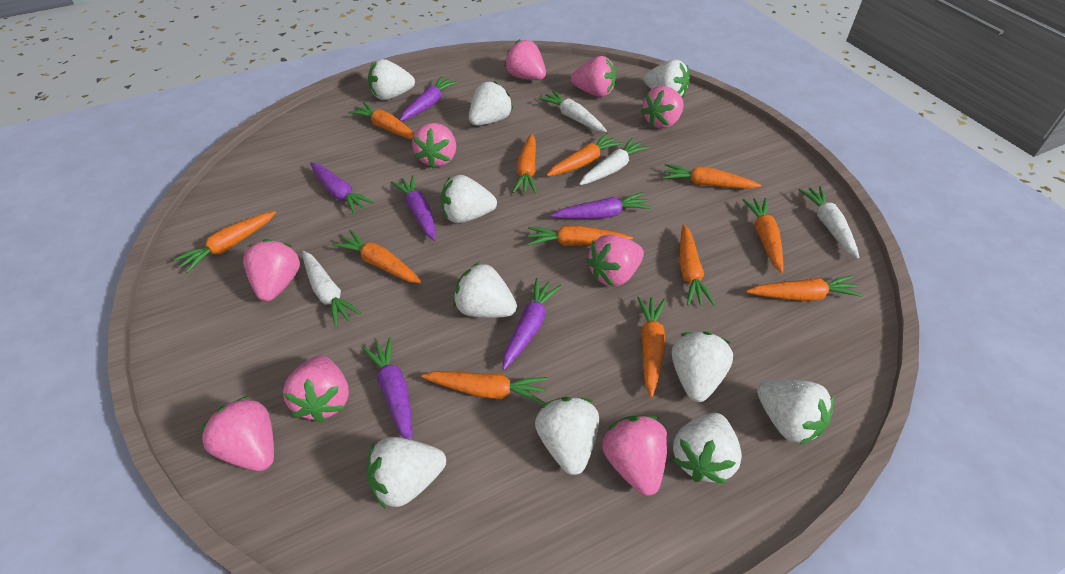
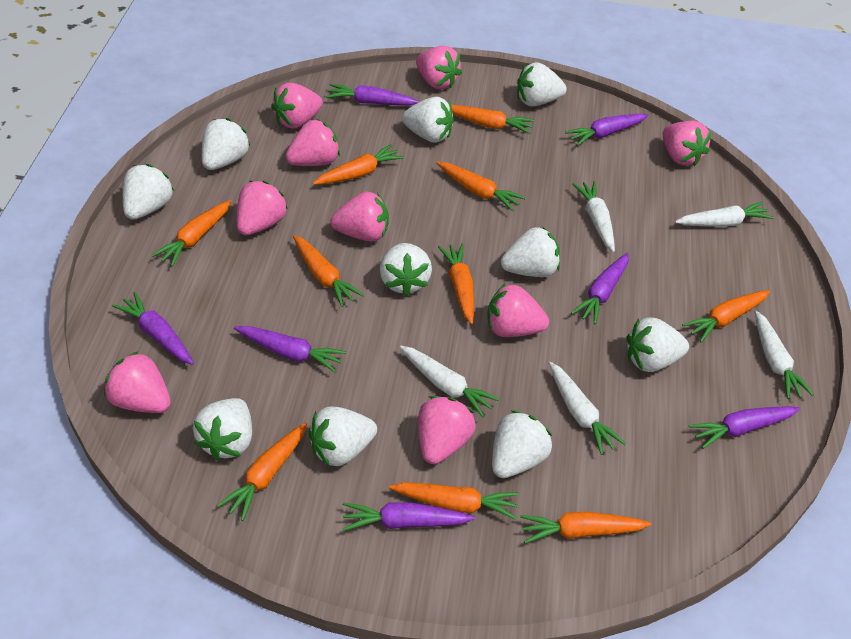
orange carrot: [174,211,276,273] [333,230,422,283] [349,102,415,139] [421,371,548,404] [513,133,537,194] [528,226,633,246] [547,133,623,176] [637,296,666,397] [663,164,761,189] [679,225,715,306] [742,198,783,273] [746,275,863,301] = 12 -> [152,200,232,267] [217,423,307,521] [293,235,364,307] [313,144,404,185] [389,482,519,520] [436,162,526,211] [438,244,474,324] [451,105,534,134] [520,511,652,544] [682,290,770,342] = 10
purple carrot: [310,162,374,215] [362,337,413,440] [391,175,436,241] [400,76,458,121] [502,278,562,370] [551,192,652,219] = 6 -> [112,292,194,365] [234,326,346,372] [326,84,420,105] [343,502,475,531] [565,114,648,146] [571,253,629,324] [689,406,800,449] = 7
white carrot: [302,251,362,327] [538,90,607,132] [579,138,650,185] [799,186,859,259] = 4 -> [399,345,500,418] [549,362,626,455] [572,181,615,252] [675,202,774,227] [755,311,814,399] = 5

